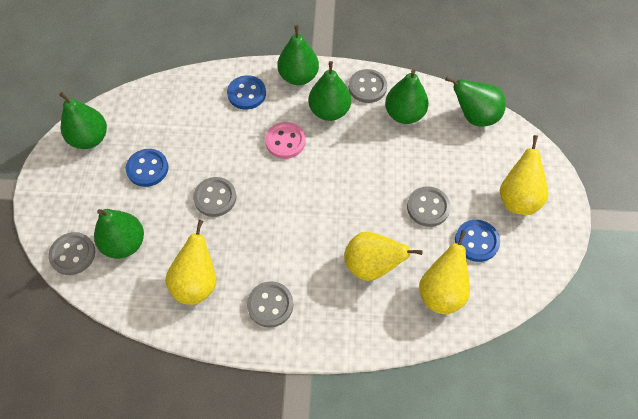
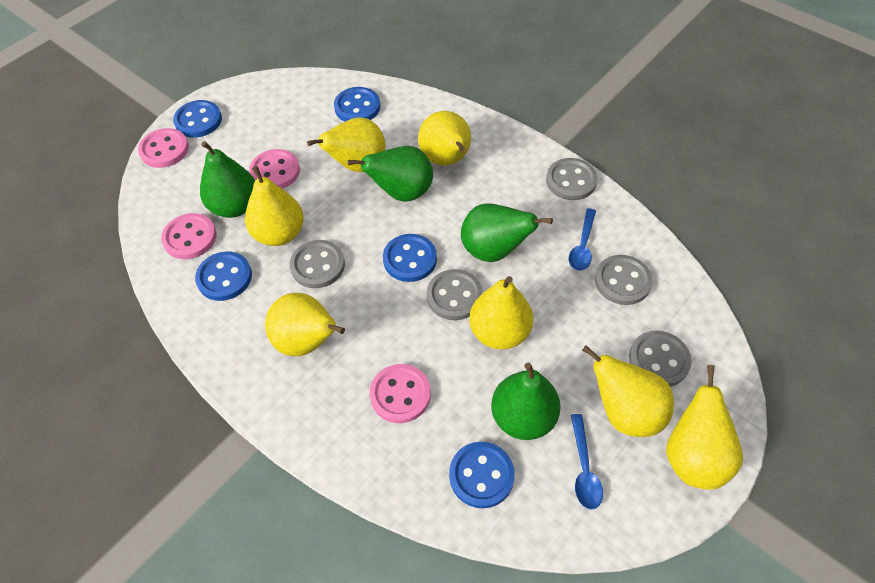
blue button: [126,149,169,187] [227,75,266,110] [455,220,500,262] = 3 -> [173,100,222,138] [195,252,252,301] [334,87,380,122] [383,234,437,282] [449,442,515,508] = 5
blue spoon: none = 0 -> [569,208,596,271] [571,414,603,509] = 2
green pear: [59,92,107,149] [94,209,144,259] [277,25,319,85] [308,61,351,121] [385,69,429,124] [445,77,506,127] = 6 -> [200,141,255,218] [348,146,433,202] [461,203,553,262] [491,363,561,440] = 4
pink button: [265,122,306,159] = 1 -> [138,128,189,168] [161,213,216,259] [249,149,300,189] [369,364,431,423] = 4
yellow pear: [165,220,216,305] [344,232,423,281] [419,230,470,315] [500,135,548,215] = 4 -> [245,166,304,246] [265,293,345,356] [307,117,385,172] [418,111,471,165] [469,276,533,349] [582,345,674,437] [666,365,743,489] = 7

